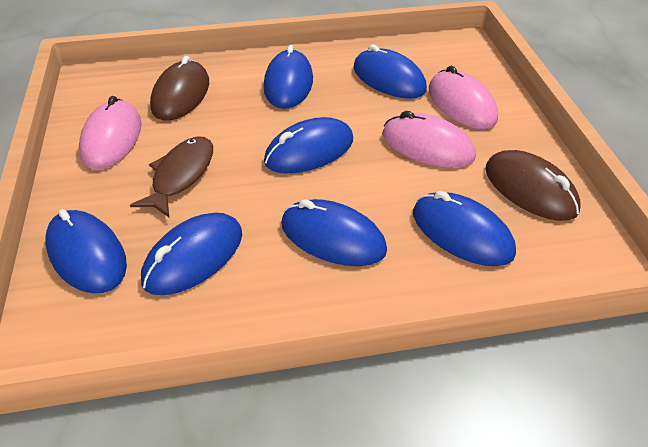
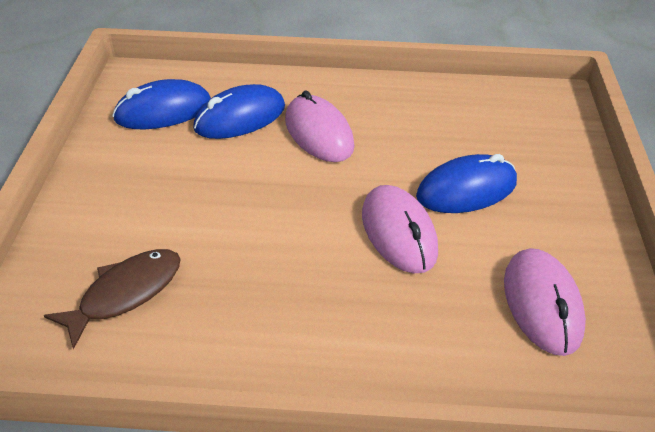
blue mouse: [45,209,127,294] [141,213,242,295] [264,45,313,109] [264,117,353,174] [281,199,387,266] [353,44,427,99] [413,191,516,266] = 7 -> [112,79,211,129] [193,84,285,139] [416,154,517,213] = 3
brown mouse: [150,56,209,121] [485,150,581,221] = 2 -> none = 0

